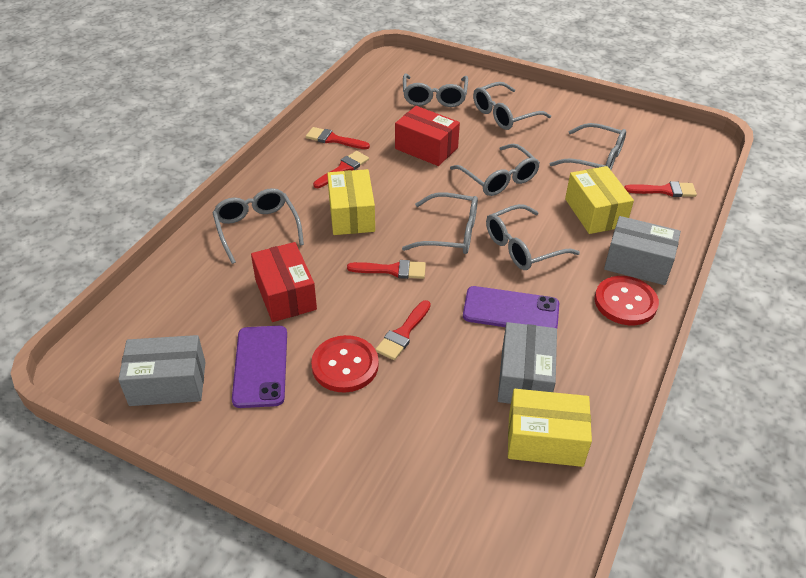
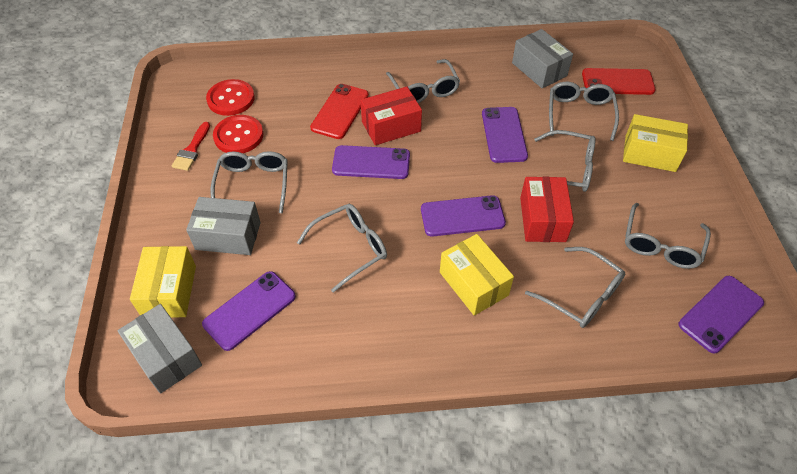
purple phone: [232,326,287,408] [463,286,559,328] = 2 -> [202,271,296,351] [332,145,410,179] [421,195,506,237] [482,107,528,163] [679,276,764,353] = 5
red brush: [306,127,370,149] [313,151,369,188] [347,260,426,279] [375,300,431,360] [624,181,697,197] = 5 -> [172,122,210,171] = 1
red phone: none = 0 -> [310,84,369,139] [582,68,656,95] = 2

